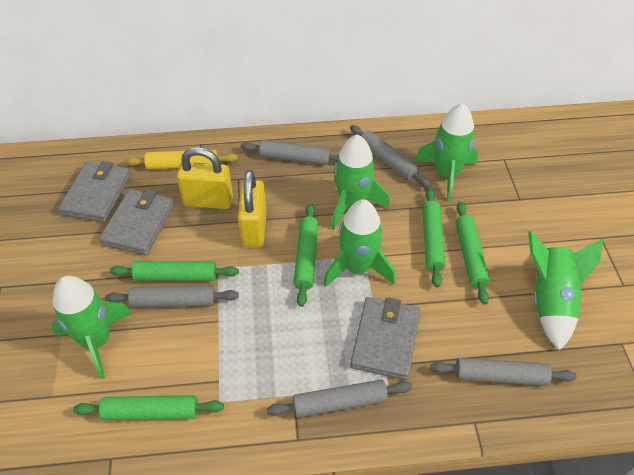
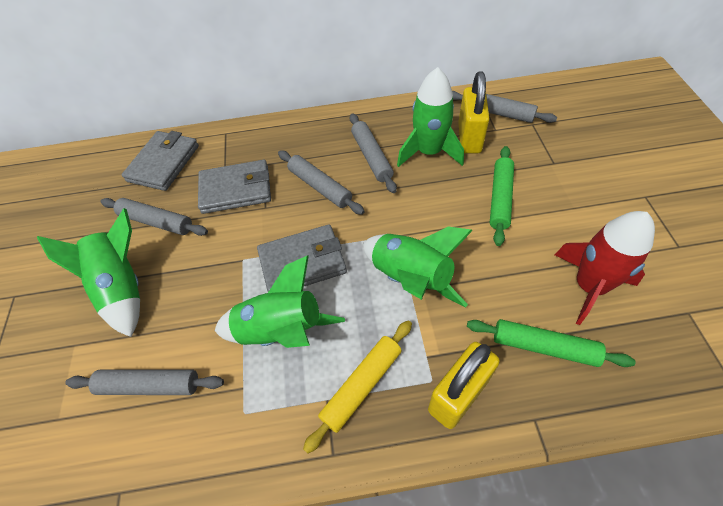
green rocket: [52,276,132,379] [323,199,395,287] [331,134,390,230] [414,103,478,201] [528,231,603,350] = 5 -> [37,208,140,337] [214,255,345,348] [363,227,473,307] [397,67,464,167] = 4
green rolling pin: [73,395,224,420] [110,261,239,281] [293,204,318,307] [422,188,446,287] [455,202,490,305] = 5 -> [467,319,636,367] [490,146,514,246] = 2
red rocket: none = 0 -> [555,211,655,325] = 1

